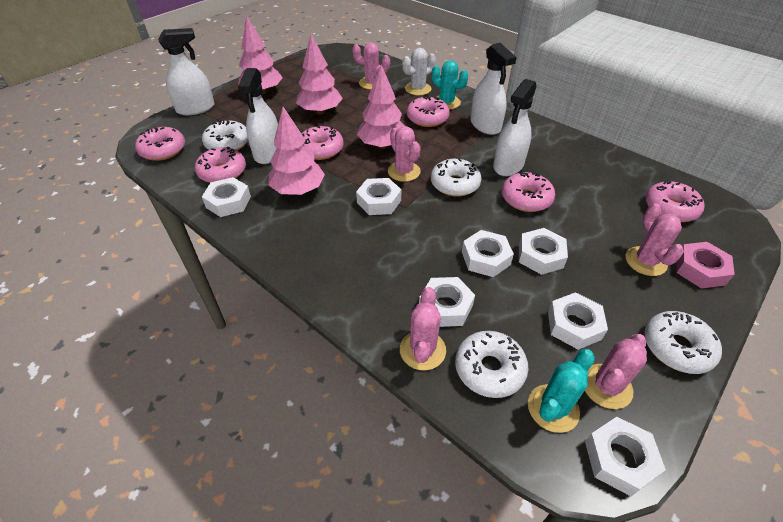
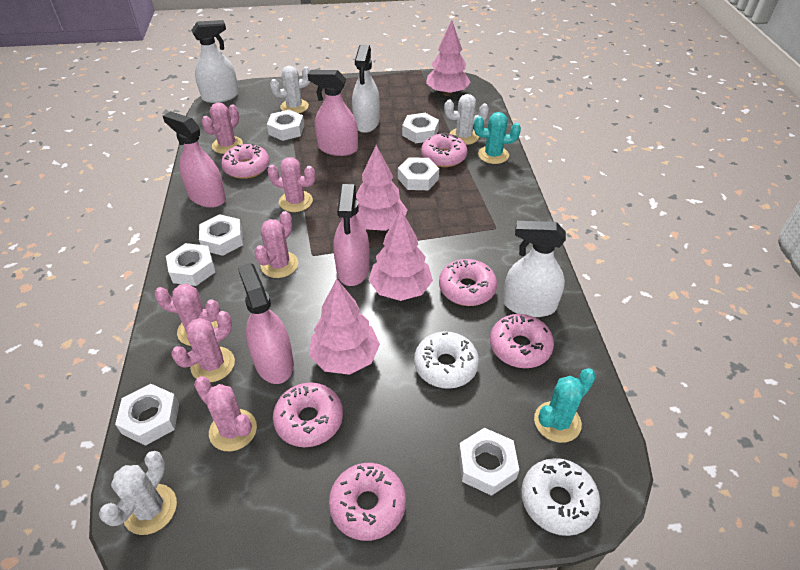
pink cactus: [352,42,390,90] [388,126,421,182] [400,287,446,370] [585,334,647,409] [626,203,684,276] = 5 -> [154,284,220,346] [171,311,235,382] [194,376,257,451] [202,103,243,154] [254,211,298,278] [267,157,315,212] = 6
pink nut: [676,242,735,289] = 1 -> none = 0
pink spray bottle: none = 0 -> [163,111,226,208] [238,263,294,384] [308,70,358,156] [333,184,370,286] = 4
white cactus: [402,48,436,95] = 1 -> [99,451,177,535] [270,66,310,113] [444,94,489,145] = 3
white donut: [202,120,248,151] [431,158,482,197] [455,331,528,398] [644,311,722,374] = 4 -> [414,331,479,389] [521,458,600,536] = 2
white spray bottle: [158,28,214,115] [238,68,278,164] [471,43,517,135] [493,79,537,176] = 4 -> [191,20,239,103] [352,45,380,133] [503,221,566,317] = 3

